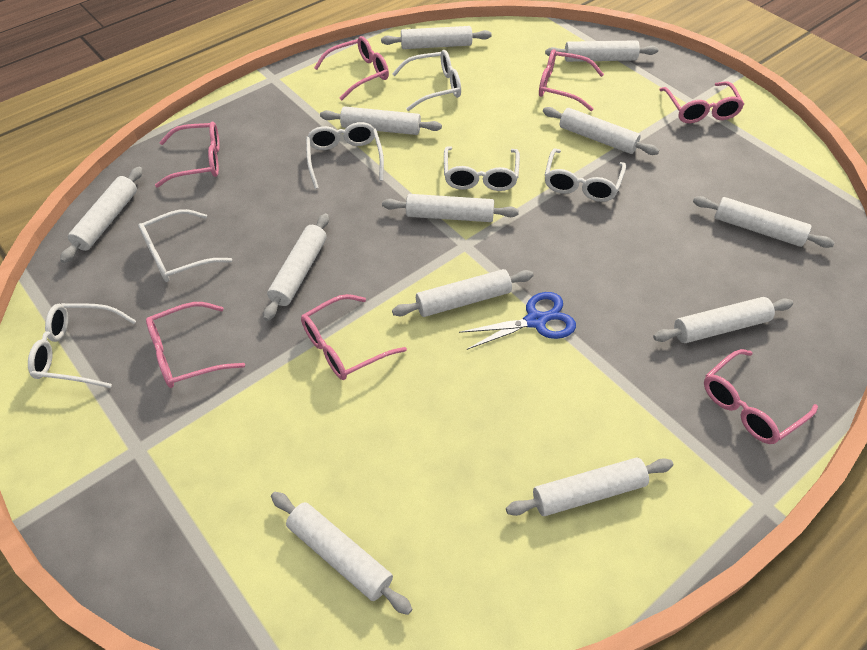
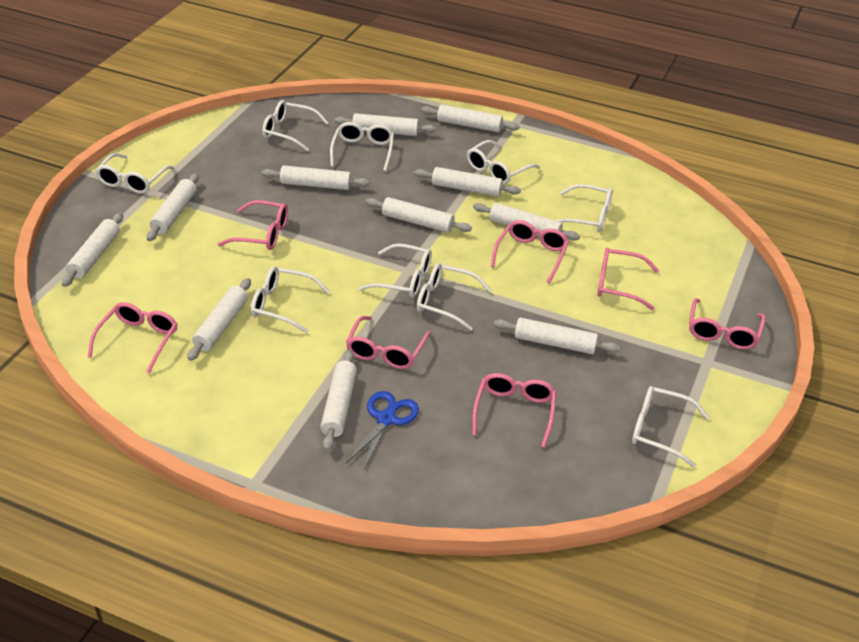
white glasses: [28,303,136,388] [138,209,232,282] [306,122,384,189] [392,50,461,111] [444,146,520,191] [545,148,626,202] = 6 -> [95,153,175,194] [251,266,330,333] [262,100,328,151] [330,122,394,171] [358,243,432,298] [417,263,492,331] [467,140,540,184] [555,184,613,232] [632,386,710,468] = 9
white rolling pin: [60,167,143,263] [263,213,329,321] [271,492,412,615] [320,106,442,135] [381,26,492,49] [382,194,519,222] [392,269,534,317] [506,457,673,516] [543,107,659,155] [545,40,658,62] [653,297,793,343] [693,196,835,248] = 12 -> [62,213,123,287] [147,173,199,241] [187,278,251,361] [262,165,370,190] [320,350,357,451] [335,113,437,136] [366,197,472,233] [414,167,521,197] [421,104,520,132] [473,203,580,240] [494,317,620,354] = 11

